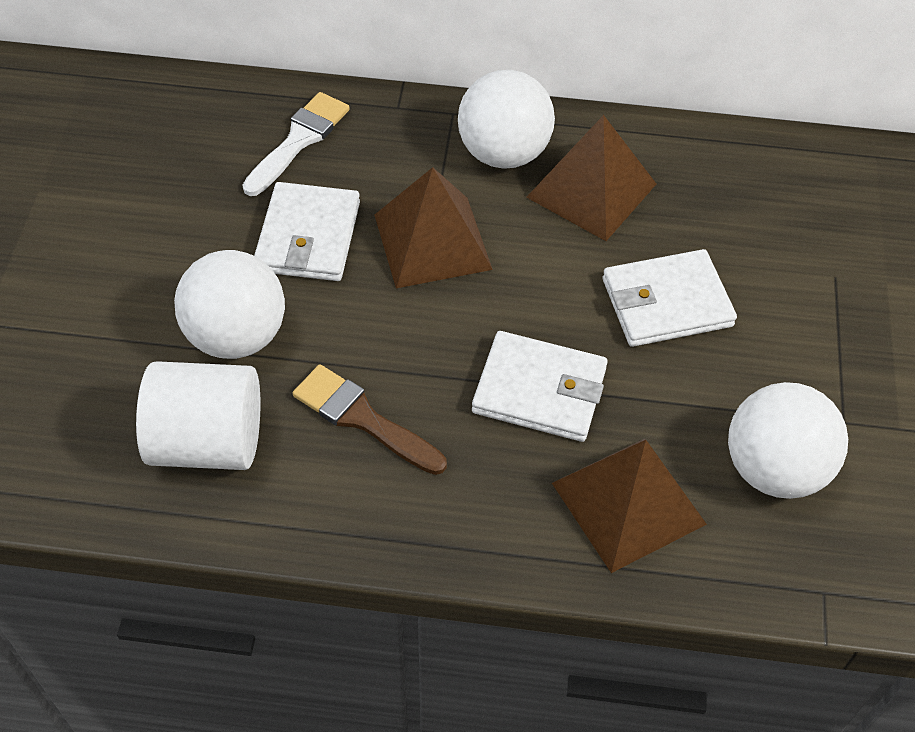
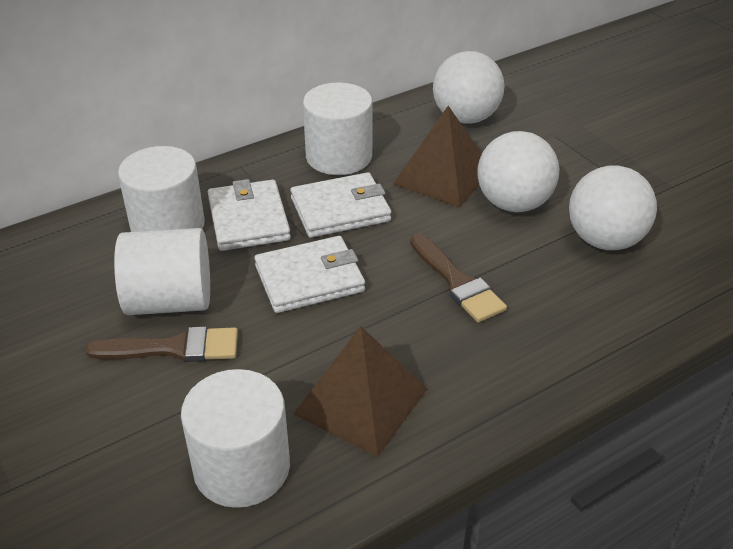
brown brush: [293,364,447,475] = 1 -> [85,326,238,362] [410,234,507,323] = 2
brown pyramid: [375,167,493,288] [526,115,656,241] [552,439,707,573] = 3 -> [294,326,427,456] [393,106,482,208] = 2
white brush: [243,92,350,196] = 1 -> none = 0
white cylinder: [136,361,260,470] = 1 -> [114,228,210,315] [118,146,205,232] [181,369,290,508] [303,82,373,175] = 4

